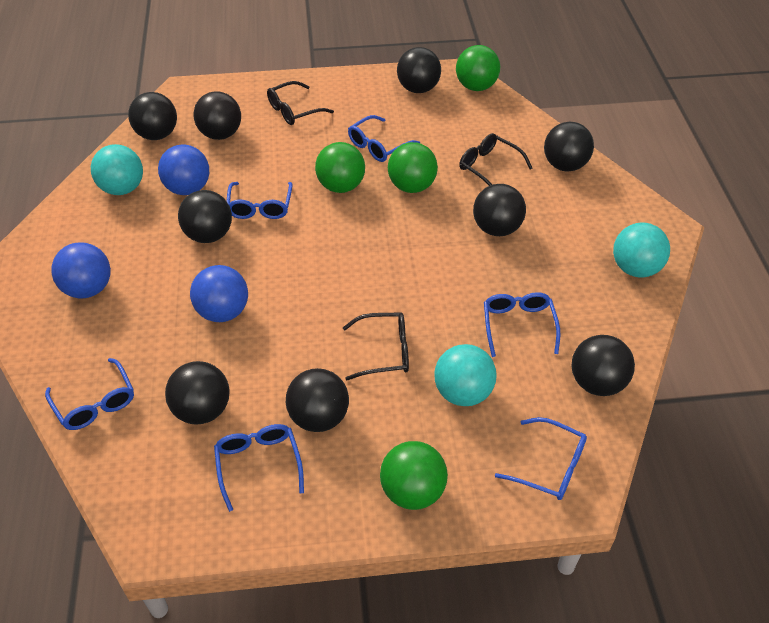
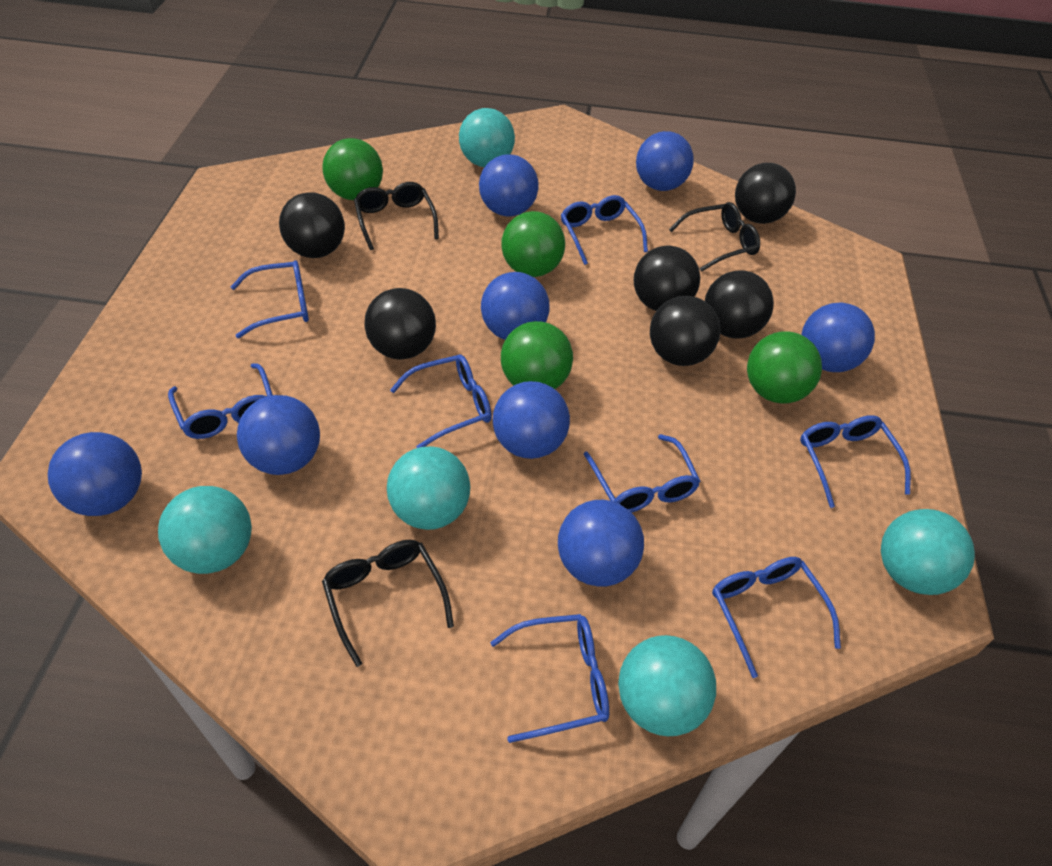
black ball: [128,92,177,140] [165,361,230,424] [178,190,232,243] [193,91,241,140] [286,368,349,432] [397,47,441,93] [473,184,526,236] [544,122,594,171] [572,335,635,396] = 9 -> [279,192,345,258] [364,288,436,359] [634,245,700,311] [650,296,720,366] [705,270,774,339] [735,163,796,224] = 6
blue ball: [51,243,111,299] [158,145,209,195] [190,265,248,322] = 3 -> [48,432,142,516] [237,395,320,475] [479,154,539,217] [481,272,550,340] [493,381,570,459] [558,500,644,587] [636,131,694,191] [801,303,875,372] = 8
blue glasses: [45,358,134,430] [214,424,304,512] [227,182,293,219] [348,115,420,162] [484,292,561,357] [495,417,587,500] = 6 -> [168,363,273,439] [231,260,309,338] [390,355,492,448] [490,614,609,743] [561,195,648,265] [584,434,700,513] [712,557,841,678] [800,415,911,508] = 8
turquoise ball: [91,144,143,195] [434,344,497,406] [613,222,670,277] = 3 -> [158,486,252,574] [387,446,470,530] [459,108,515,167] [618,635,716,736] [881,509,975,595] = 5

